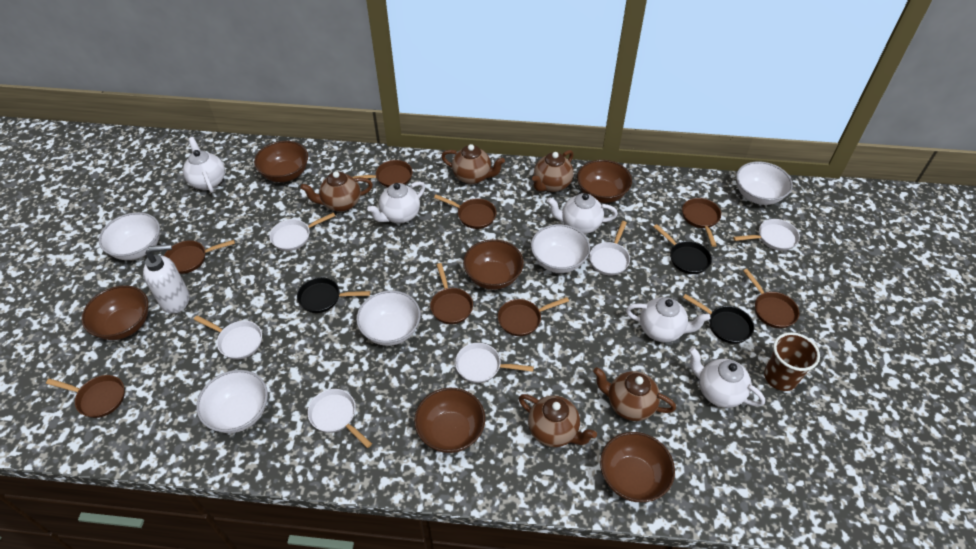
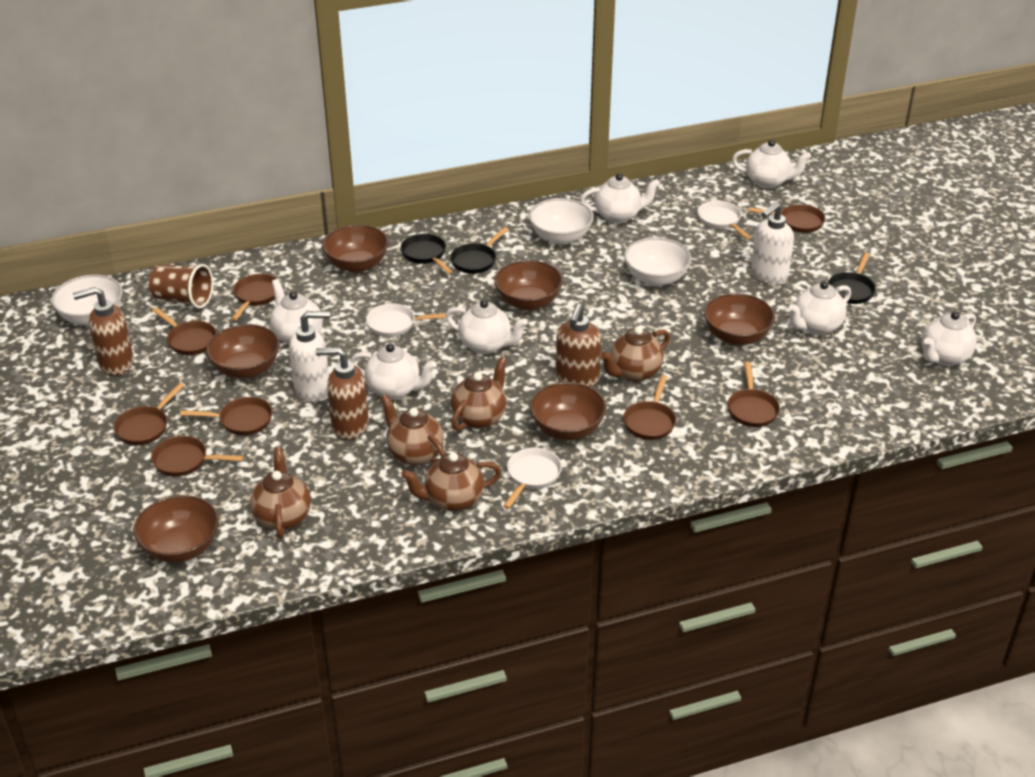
brown soap dispenser: none = 0 -> [73,287,134,375] [316,347,369,440] [556,304,601,387] = 3
white bowl: [99,212,160,260] [196,370,268,433] [356,291,421,346] [531,224,590,273] [736,161,793,205] = 5 -> [51,275,123,326] [529,198,594,245] [624,237,691,286] = 3
white pan: [194,316,262,359] [269,212,335,251] [307,389,372,448] [455,343,534,383] [589,221,630,276] [733,219,800,251] = 6 -> [366,303,446,337] [503,448,562,509] [697,201,751,239] = 3
white soap dispenser: [143,244,189,314] = 1 -> [289,311,330,402] [751,202,794,284] = 2
white teapot: [183,137,225,193] [367,181,425,223] [547,193,618,234] [626,297,711,342] [689,347,765,408] = 5 -> [270,279,323,344] [351,343,437,399] [446,300,528,354] [580,173,660,224] [732,139,811,189] [788,281,851,335] [922,311,977,366] = 7

